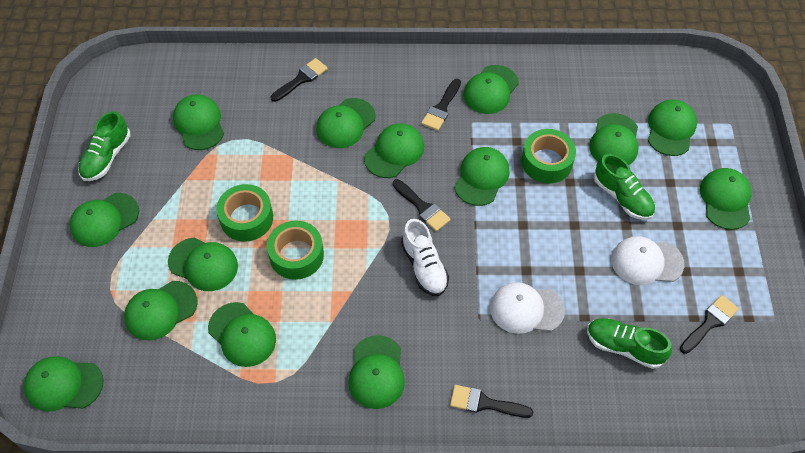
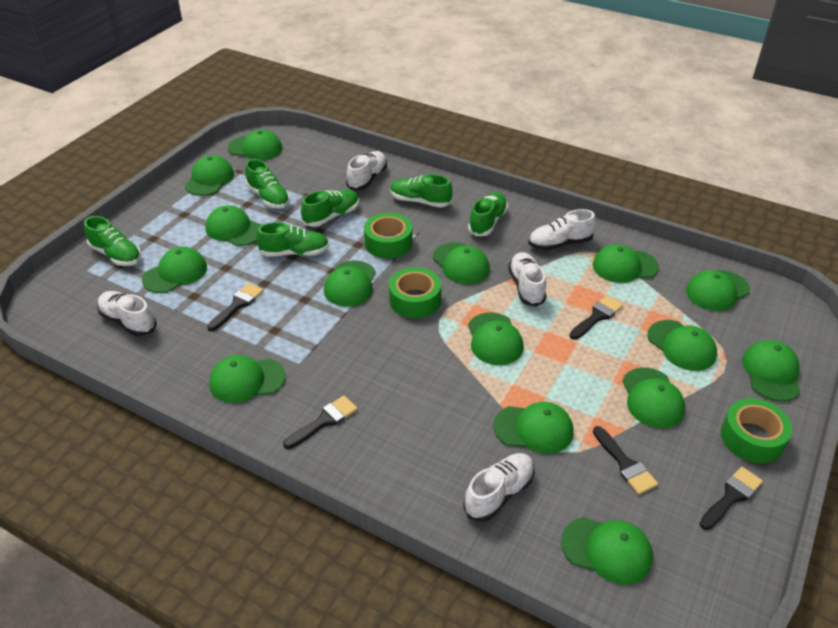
green cap: [24,356,104,412] [70,193,139,247] [124,281,198,340] [168,238,238,291] [173,95,224,150] [208,302,276,367] [316,98,376,148] [348,335,405,409] [364,123,424,178] [454,147,510,206] [463,65,519,114] [589,113,638,165] [648,100,697,156] [700,168,752,230] = 14 -> [142,247,207,293] [185,155,234,196] [205,205,262,246] [209,355,286,403] [228,129,282,160] [324,260,375,307] [433,242,490,284] [468,312,524,365] [493,402,574,454] [561,517,653,584] [593,244,659,283] [622,368,685,428] [647,320,717,371] [686,270,750,311] [742,340,800,402] = 15
green shoe: [78,111,131,181] [587,318,672,369] [594,154,655,220] = 3 -> [84,216,141,266] [245,159,290,209] [256,222,329,257] [301,190,359,227] [390,174,453,208] [468,192,508,236] = 6
white cap: [490,282,565,334] [611,236,684,285] = 2 -> none = 0
white shoe: [401,219,449,296] = 1 -> [97,291,157,336] [346,151,387,190] [463,453,535,522] [508,252,546,307] [528,209,596,250] = 5

